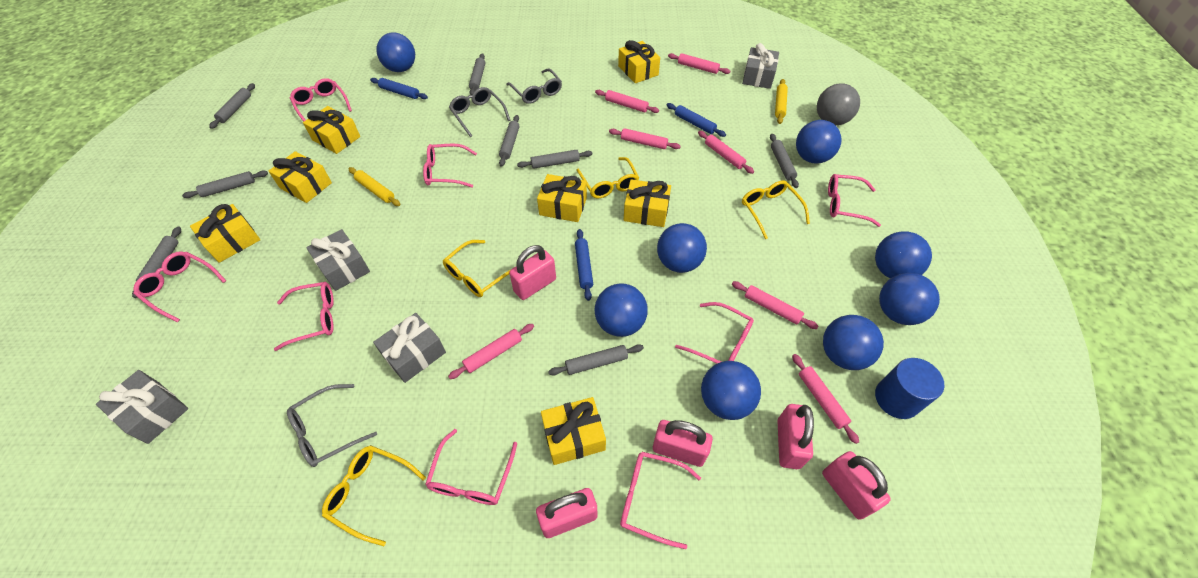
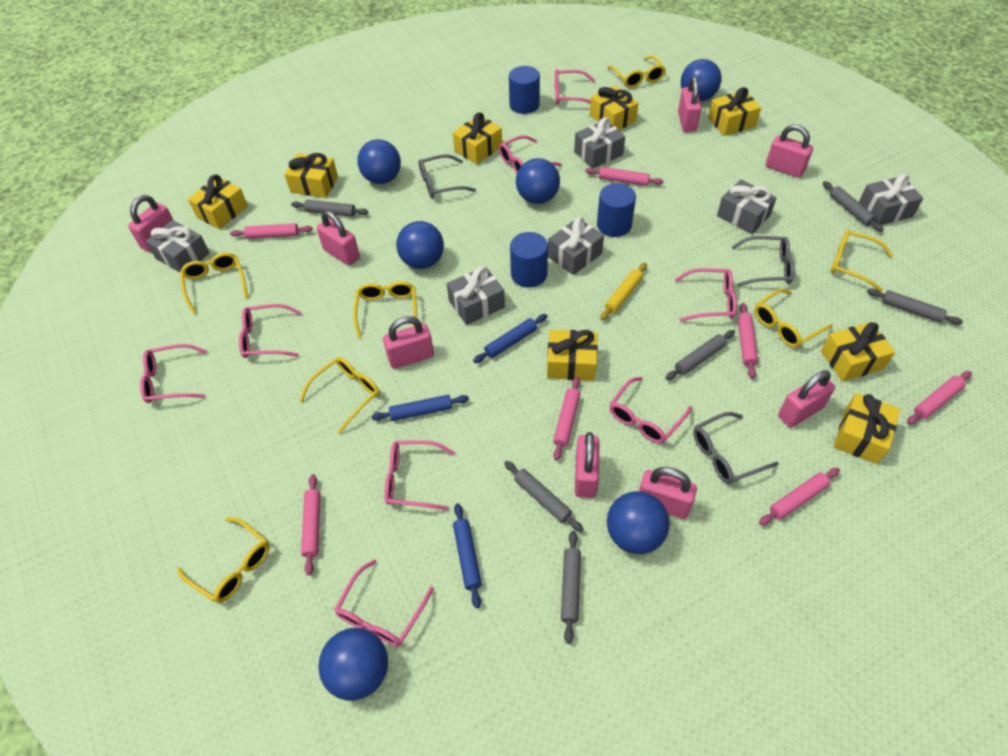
blue ball: [376,32,415,72] [595,283,648,337] [657,223,707,273] [701,361,761,420] [796,120,842,163] [823,315,884,370] [875,231,932,279] [879,273,940,325] = 8 -> [318,628,388,701] [357,139,401,184] [396,221,444,269] [516,158,560,204] [607,491,670,554] [681,59,721,102] = 6
blue cylinder: [875,358,944,419] = 1 -> [509,66,540,114] [510,232,548,288] [597,183,636,237] = 3
grey ball: [817,83,860,126] = 1 -> none = 0
grey gift: [96,370,188,444] [306,229,370,291] [373,313,446,383] [742,43,779,89] = 4 -> [146,220,209,272] [447,266,505,325] [548,217,604,275] [574,117,625,168] [717,180,777,234] [859,174,923,225] = 6
grey rolling pin: [132,226,181,298] [182,171,268,198] [209,83,255,129] [469,53,486,95] [499,115,520,167] [517,150,593,169] [548,344,644,376] [770,134,799,188] = 8 -> [291,200,368,217] [504,461,583,532] [561,531,581,644] [666,330,735,380] [823,181,884,232] [867,288,963,325] = 6
pink padlock: [509,245,556,300] [536,488,597,538] [653,420,713,467] [777,404,814,469] [822,451,891,520] = 5 -> [128,195,173,252] [317,211,360,266] [383,316,434,369] [575,432,599,498] [639,467,697,519] [678,77,702,132] [766,124,813,178] [778,370,835,428] = 8
yellow gift: [190,204,260,263] [269,151,332,203] [303,106,360,154] [537,174,587,222] [541,397,606,465] [618,40,660,83] [624,179,671,227] = 7 -> [188,175,248,229] [284,153,338,198] [453,112,502,164] [547,330,598,381] [590,85,638,130] [708,87,761,136] [821,322,895,382] [834,393,900,464] = 8
yellow glasses: [322,445,426,546] [443,240,510,297] [576,157,639,198] [742,180,810,239] = 4 -> [177,517,270,603] [180,253,248,314] [299,357,380,434] [353,281,417,338] [607,55,666,88] [755,289,833,348] [831,230,893,292] = 7
yellow rolling pin: [348,167,401,206] [775,79,788,124] = 2 -> [600,263,647,321] = 1

